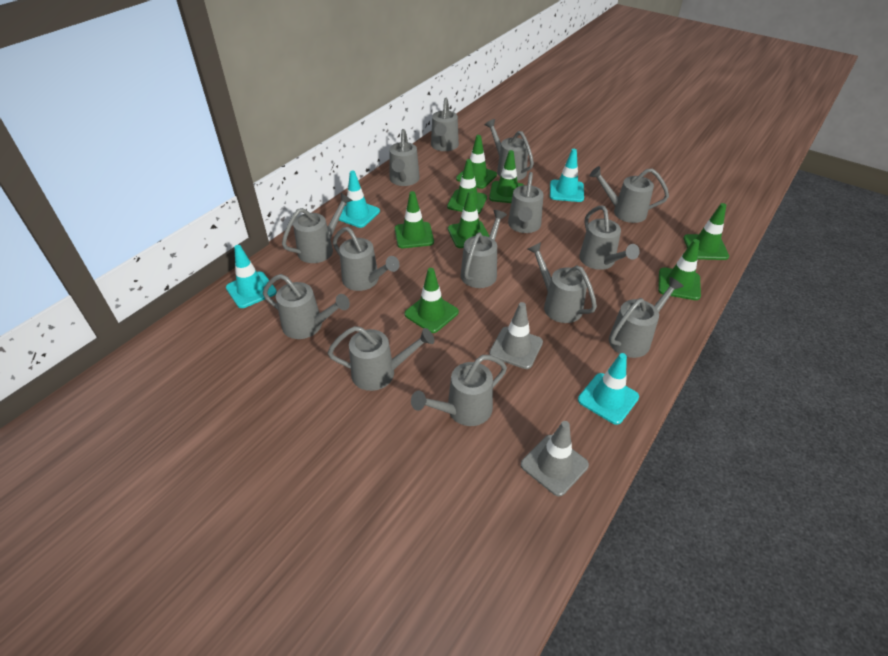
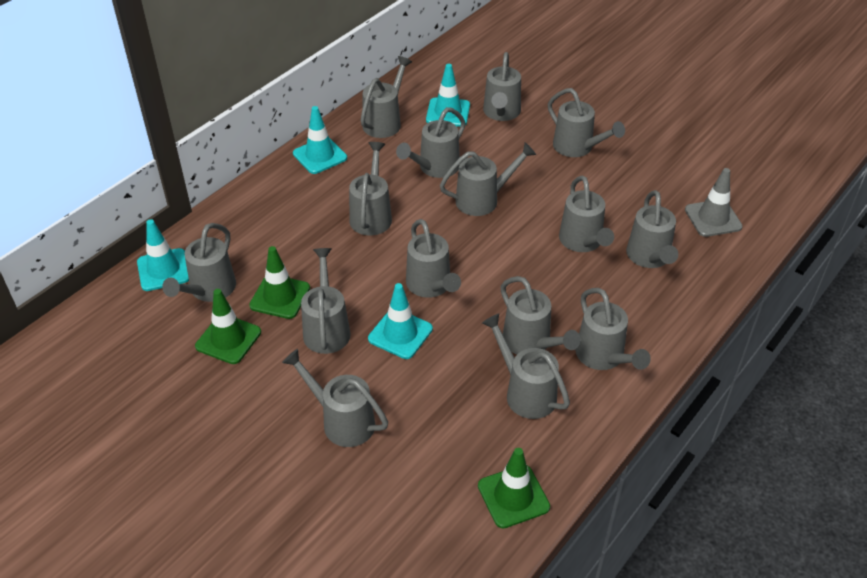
green traffic cone: [395,191,434,248] [404,268,459,333] [447,159,487,214] [448,191,489,248] [456,135,497,189] [489,150,524,203] [658,239,701,300] [683,203,729,260] = 8 -> [195,289,261,364] [249,246,310,319] [478,448,550,528] = 3
grey traffic cone: [489,302,543,369] [521,421,589,496] = 2 -> [685,168,743,237] = 1
grey watering can: [263,274,350,339] [282,193,353,263] [328,326,434,391] [333,227,399,291] [389,129,420,186] [411,355,507,426] [431,97,459,151] [461,210,507,288] [485,119,534,181] [508,172,544,233] [528,242,597,323] [579,206,640,270] [590,166,669,223] [609,277,684,358] = 14 -> [162,223,236,302] [282,349,388,447] [301,248,351,354] [349,142,392,235] [361,56,412,138] [396,107,465,178] [406,219,461,298] [440,142,536,216] [482,314,570,419] [483,52,521,121] [500,276,580,354] [548,88,625,157] [559,176,614,252] [575,288,651,370] [626,190,678,268] = 15

